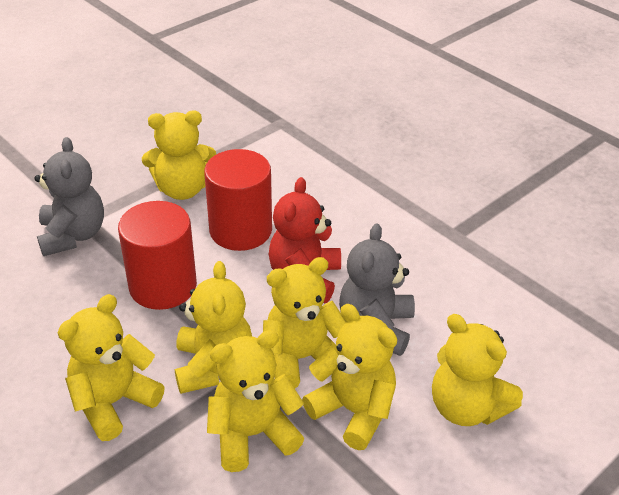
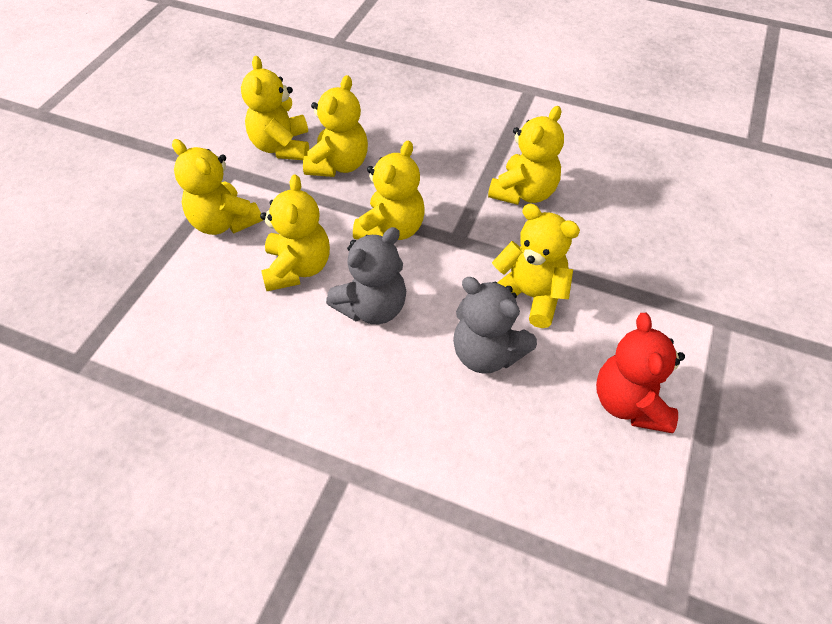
red cylinder: [118,201,197,310] [204,149,272,251] = 2 -> none = 0

